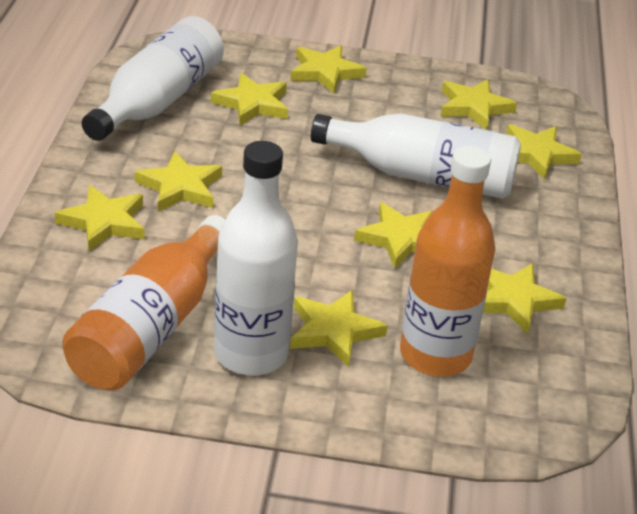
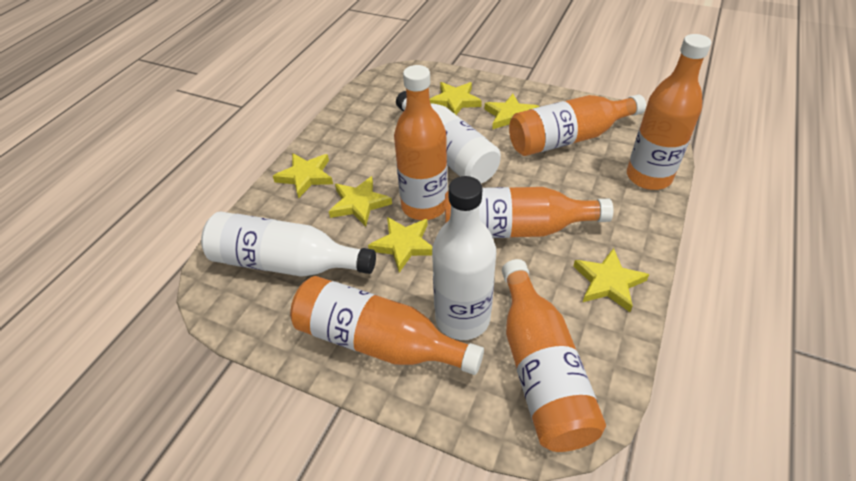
orange bottle: [62,215,225,390] [400,146,495,377] = 2 -> [290,276,484,375] [394,65,448,220] [445,187,613,238] [502,259,606,452] [509,95,646,156] [627,34,711,190] = 6
yellow star: [55,185,144,251] [135,151,222,212] [211,73,288,125] [290,45,366,94] [290,290,388,367] [354,202,433,268] [441,79,517,130] [483,263,567,334] [506,124,582,180] = 9 -> [273,153,333,198] [329,176,392,227] [368,217,432,273] [430,82,482,115] [484,94,539,129] [573,248,649,312] = 6

